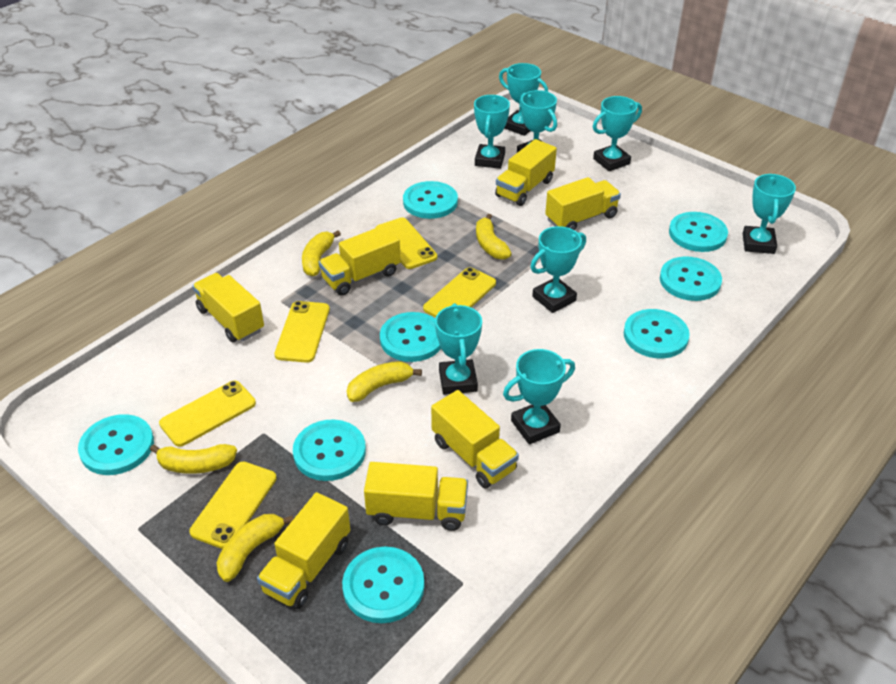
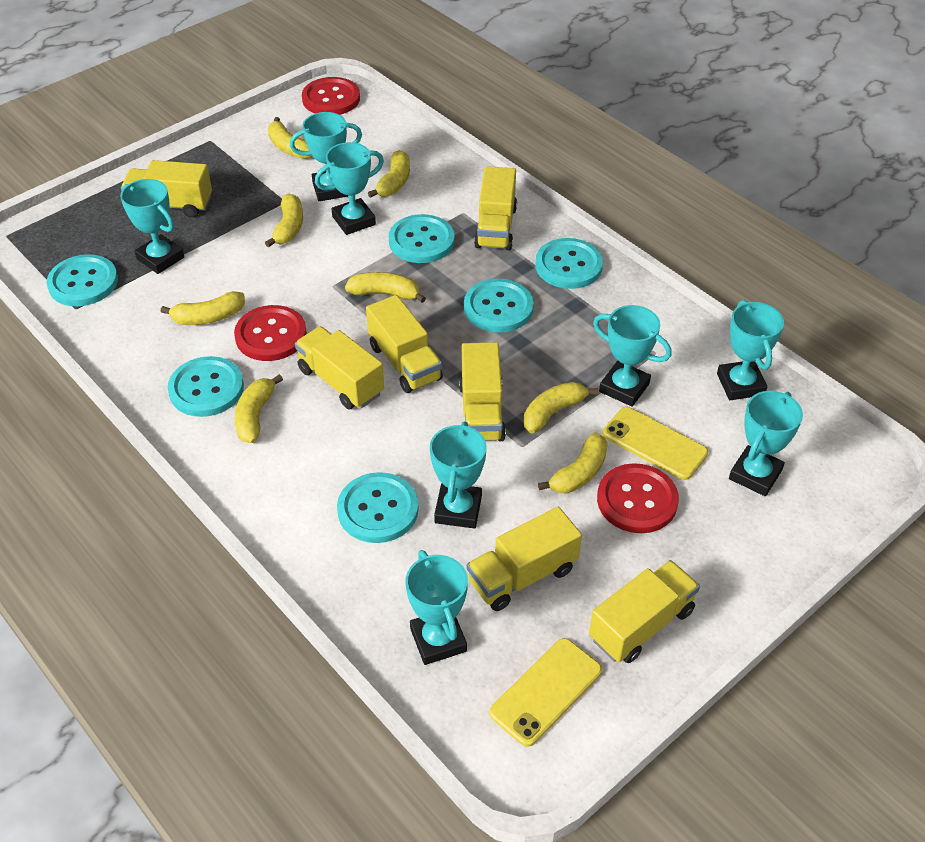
red button: none = 0 -> [234,305,307,361] [302,77,360,115] [597,463,679,533] = 3
turquoise button: [78,414,154,475] [293,419,366,481] [342,547,424,623] [380,312,441,362] [403,181,458,219] [624,309,690,358] [660,257,722,301] [669,212,728,252] = 8 -> [46,254,118,306] [168,356,244,417] [337,472,419,543] [389,214,454,263] [464,279,534,333] [535,238,603,289] = 6
yellow banana: [150,444,237,474] [217,514,293,582] [302,230,341,277] [347,361,422,402] [476,214,512,260] = 5 -> [161,291,245,325] [235,374,283,443] [265,193,303,248] [268,117,312,159] [345,272,426,303] [368,150,410,198] [524,382,598,433] [538,433,608,494] = 8
yellow phone: [159,381,256,447] [189,462,277,549] [274,301,330,363] [375,217,437,269] [423,267,496,317] = 5 -> [489,638,602,747] [603,407,708,480] = 2

